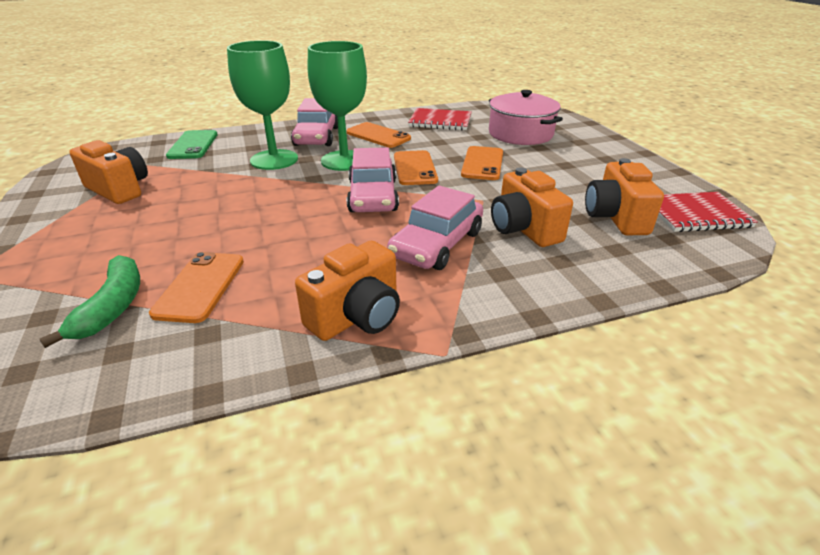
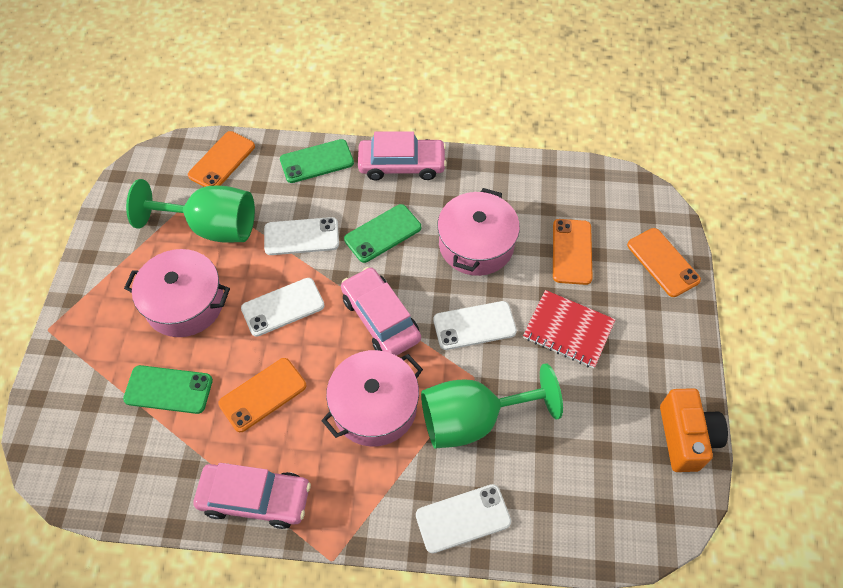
green banana: [39,255,140,348] = 1 -> none = 0
green phone: [166,130,218,159] = 1 -> [123,365,213,414] [280,139,354,183] [344,204,421,263] = 3
orange camera: [69,140,148,204] [295,241,400,341] [491,167,573,247] [585,158,664,235] = 4 -> [660,388,728,472] = 1
pink pot: [489,90,563,145] = 1 -> [124,249,230,337] [321,350,423,447] [437,188,520,276] = 3
red notebook: [408,108,472,131] [658,192,758,232] = 2 -> [523,290,616,368] = 1
white phone: none = 0 -> [241,278,325,337] [264,217,339,255] [416,484,511,553] [433,301,517,350] = 4

